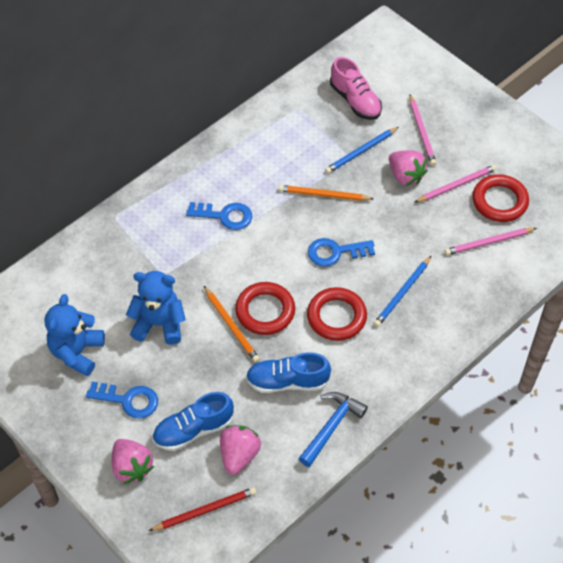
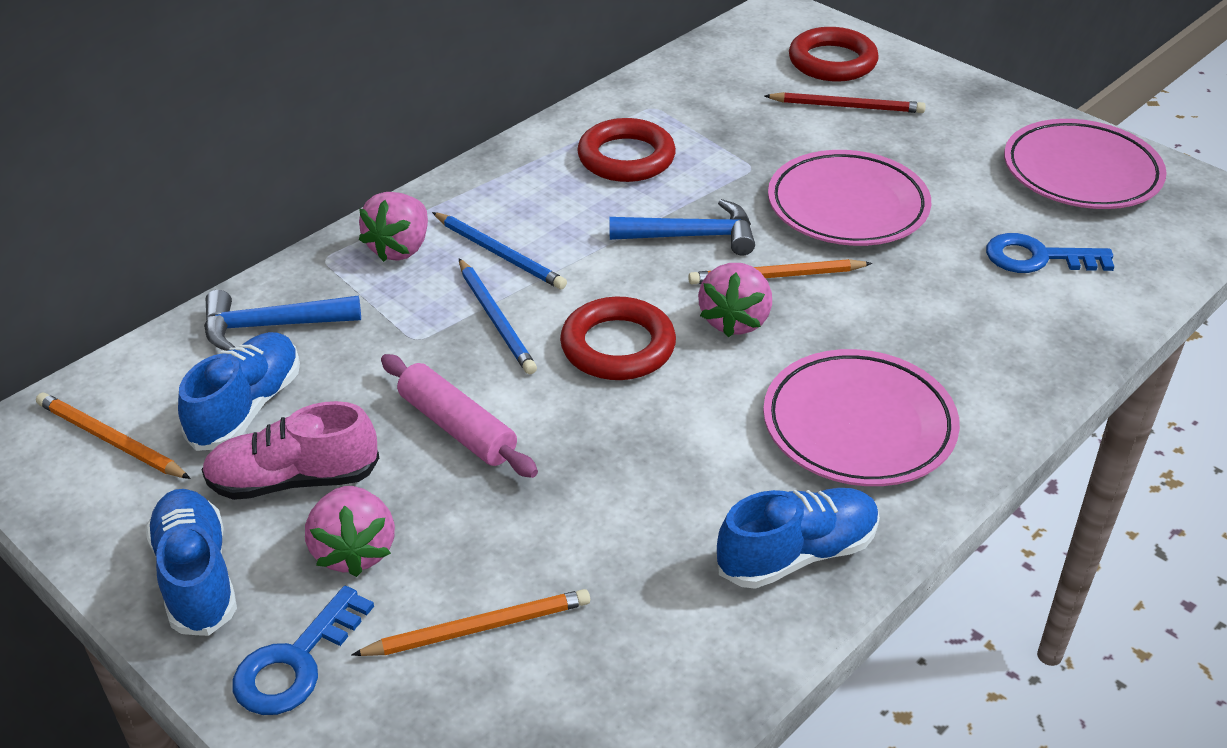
blue hammer: [298,392,368,467] = 1 -> [204,290,361,351] [609,199,755,256] = 2
blue key: [86,382,158,419] [186,202,252,230] [308,238,375,267] = 3 -> [232,586,374,715] [986,233,1115,273] = 2
blue shoe: [152,392,234,451] [246,352,331,393] = 2 -> [145,489,237,636] [178,332,300,451] [717,488,880,589] = 3
blue teddy bear: [45,294,105,376] [126,271,186,345] = 2 -> none = 0
orange pencil: [204,286,260,363] [278,185,374,201] = 2 -> [36,393,191,479] [352,589,590,656] [688,259,872,284] = 3
pink pencil: [410,94,436,166] [415,165,497,202] [444,228,537,255] = 3 -> none = 0
pink plate: none = 0 -> [763,349,960,486] [768,150,931,246] [1004,119,1167,209] = 3
pink rolling pin: none = 0 -> [381,354,538,478] = 1

